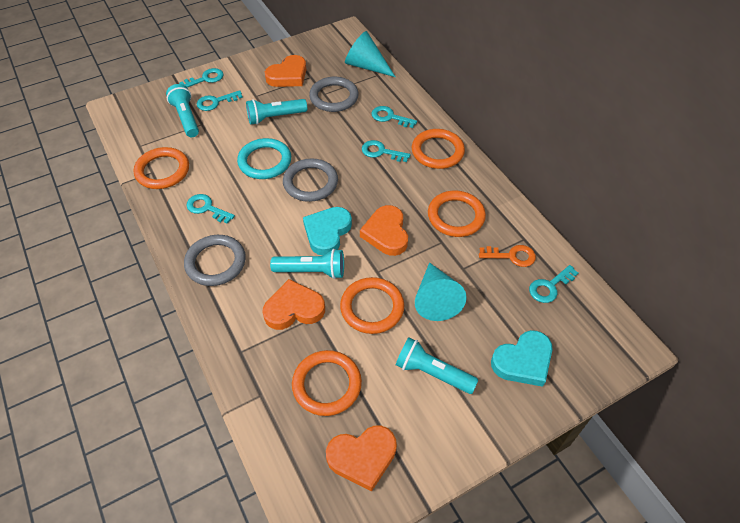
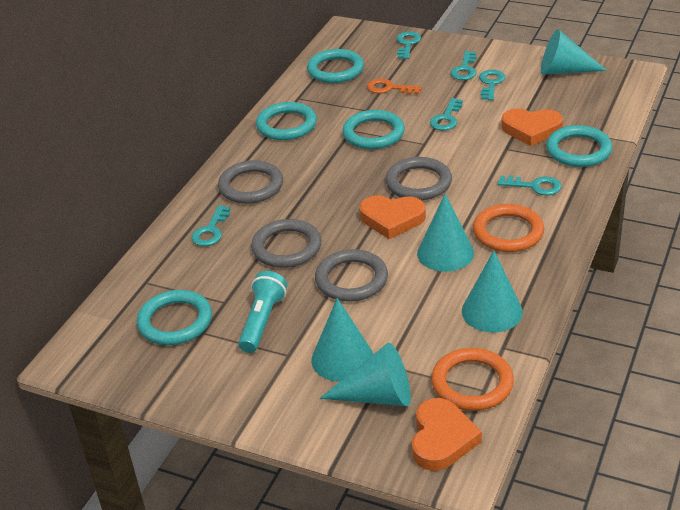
grey ring: [184,235,246,286] [283,158,338,202] [309,77,359,112] = 3 -> [218,160,283,204] [251,219,322,268] [315,249,388,302] [386,157,452,200] = 4
orange heart: [262,279,325,330] [265,55,306,87] [326,425,397,491] [360,205,408,256] = 4 -> [360,195,426,239] [412,398,482,471] [501,108,563,146] = 3
orange ring: [134,147,189,189] [292,350,362,416] [340,277,404,334] [412,129,465,169] [428,191,486,237] = 5 -> [431,348,514,411] [473,204,544,252] = 2
turquoise cone: [345,31,395,77] [415,262,467,321] = 2 -> [311,298,373,382] [320,343,411,406] [417,194,474,272] [462,250,523,333] [541,29,607,75] = 5
turquoise flashlight: [166,84,199,137] [246,99,307,125] [270,249,344,279] [396,338,478,394] = 4 -> [238,271,287,353] = 1
turquoise heart: [303,207,352,256] [491,330,553,387] = 2 -> none = 0
turquoise ring: [237,138,291,179] = 1 -> [137,290,212,345] [256,102,317,140] [307,49,364,83] [342,110,405,149] [546,125,612,167] = 5

